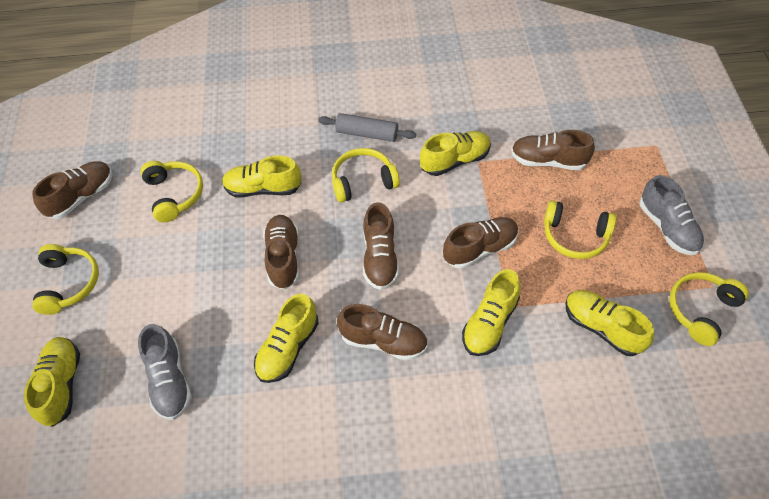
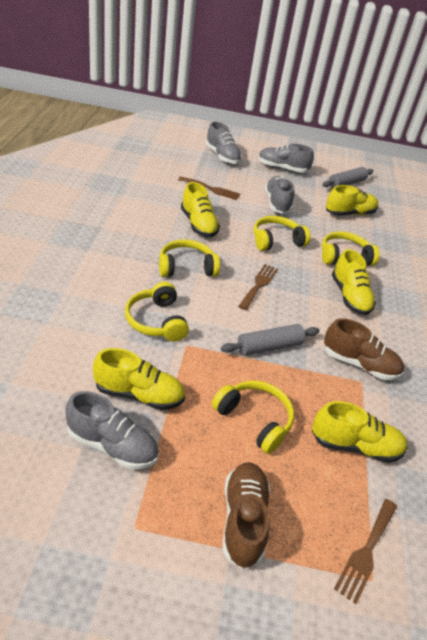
brown fork: none = 0 -> [178,176,240,200] [238,264,278,310] [334,499,397,604] = 3
brown shoe: [32,161,113,219] [263,215,299,290] [337,304,428,361] [363,202,399,290] [443,217,519,269] [511,130,595,170] = 6 -> [223,462,270,569] [324,318,404,380] = 2
grey rolling pin: [318,113,416,142] = 1 -> [221,324,319,356] [322,167,373,188] = 2
grey shoe: [138,324,192,420] [640,175,704,255] = 2 -> [65,391,159,469] [206,122,242,164] [258,144,314,173] [265,176,294,214] = 4
yellow shoe: [24,337,80,427] [222,155,302,198] [254,294,319,383] [420,131,491,176] [462,269,520,356] [565,290,654,356] = 6 -> [93,348,185,410] [181,182,220,237] [312,401,407,463] [326,185,378,216] [332,249,376,315] = 5

